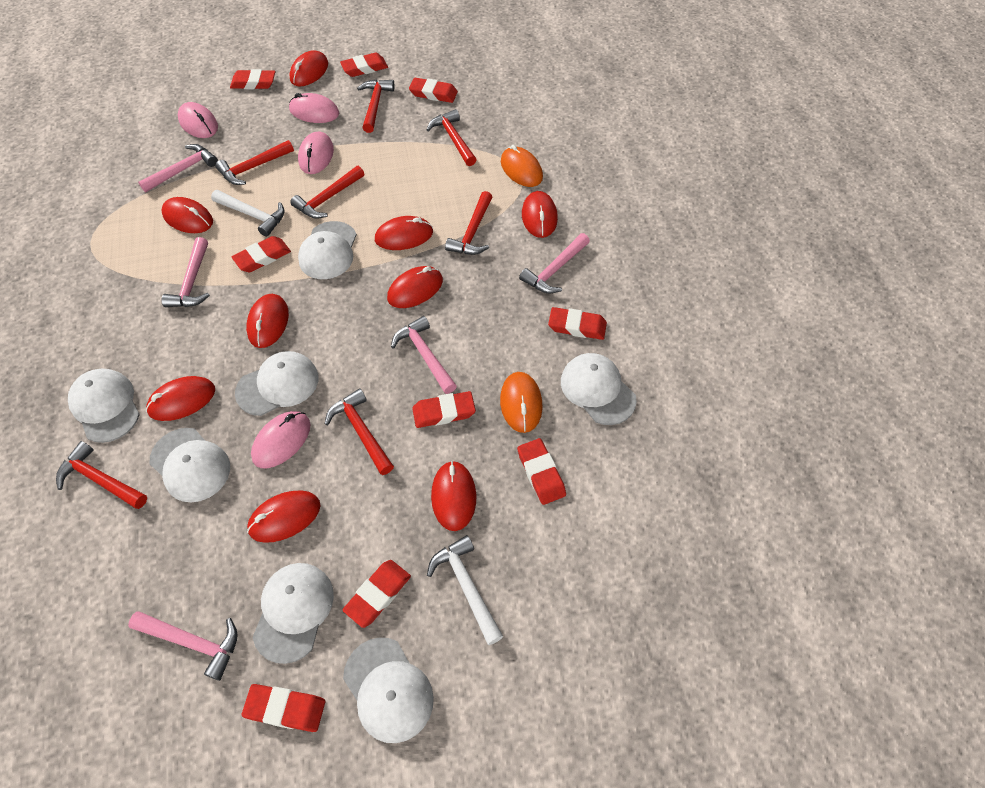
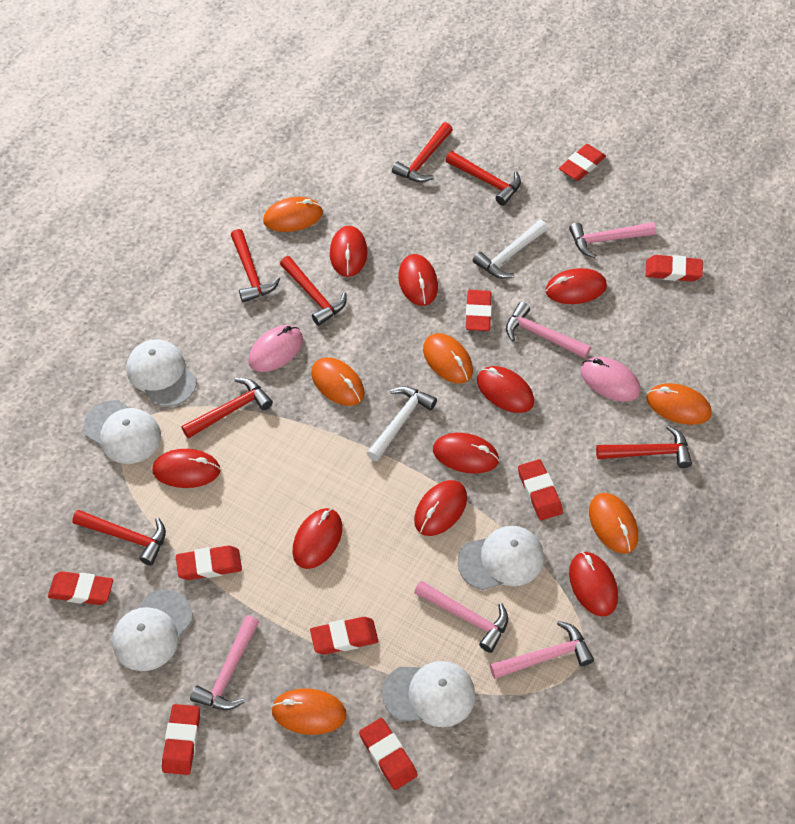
orange mouse: [500,372,543,433] [501,145,543,187] = 2 -> [263,197,323,232] [271,688,347,735] [311,357,365,406] [423,333,473,383] [589,493,638,554] [647,383,712,425] = 6
pink mouse: [178,102,218,138] [251,411,311,468] [289,93,339,123] [298,132,334,174] = 4 -> [248,325,303,372] [581,357,641,402] = 2
white cap: [68,369,140,443] [150,428,230,502] [235,351,318,416] [253,563,334,664] [298,221,357,279] [343,637,434,743] [561,353,637,425] = 7 -> [83,400,161,464] [112,590,193,671] [126,340,197,407] [382,661,476,727] [457,526,544,590] = 5

